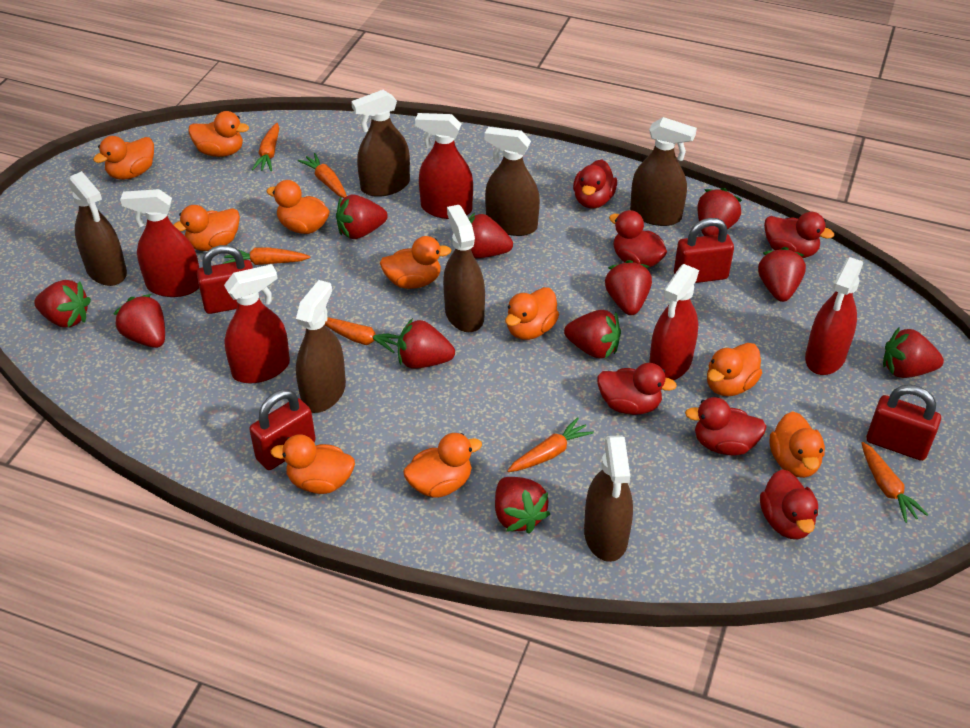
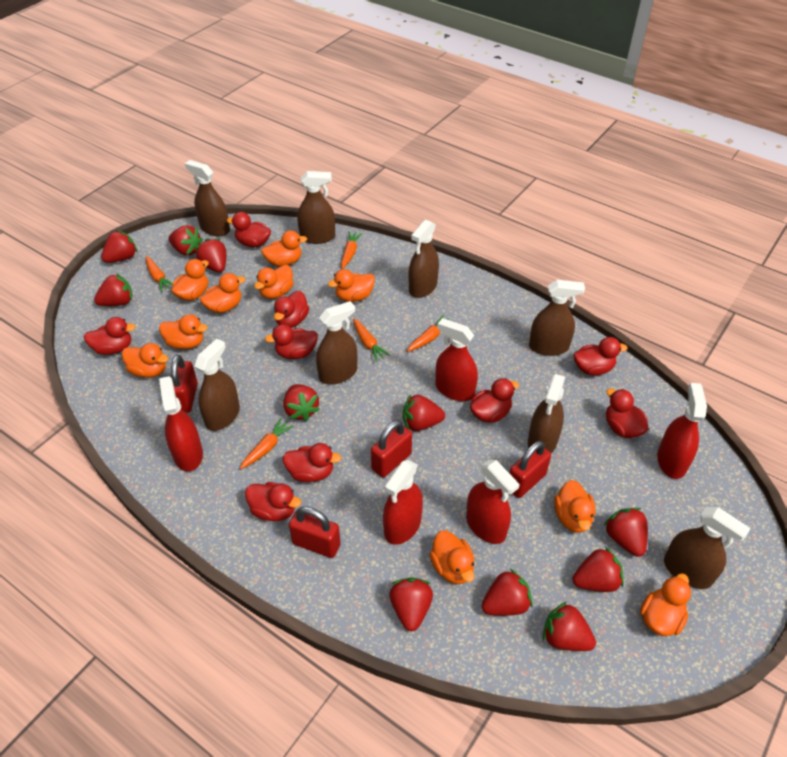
brown spray bottle: [68,171,127,286] [296,280,346,413] [351,90,410,197] [443,205,485,332] [484,127,540,236] [584,435,633,562] [630,117,697,226] = 7 -> [185,160,230,236] [194,339,240,431] [297,171,335,244] [316,301,357,385] [409,220,439,298] [528,374,565,453] [529,280,585,356] [664,507,751,589] = 8
orange carrot: [223,247,310,265] [252,123,279,171] [298,153,347,198] [324,317,399,353] [507,417,594,472] [862,442,929,523] = 6 -> [145,256,173,292] [240,418,294,469] [341,232,363,269] [353,319,390,362] [407,315,449,352] = 5
red duck: [573,160,617,209] [597,363,677,415] [609,210,667,268] [685,397,767,455] [760,469,818,539] [764,212,834,258] = 6 -> [83,317,136,355] [227,212,271,247] [245,482,301,521] [265,324,318,359] [274,291,309,328] [283,443,341,482] [470,378,519,423] [574,337,627,376] [606,389,649,438] = 9

